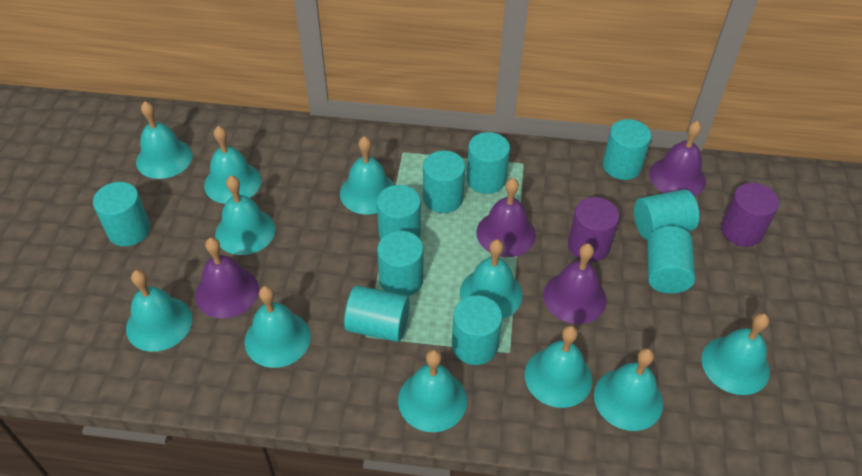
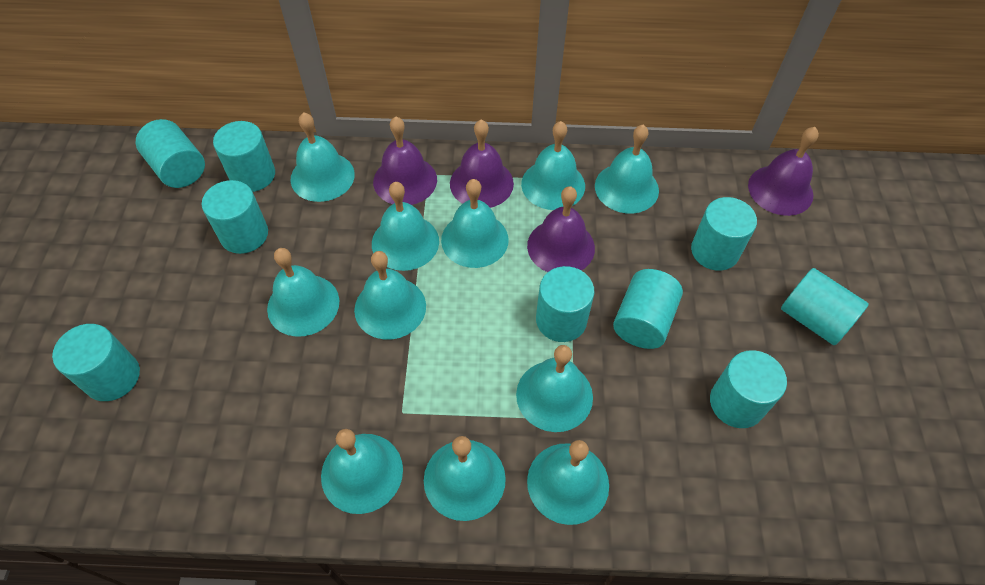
purple cylinder: [568,197,620,262] [721,183,779,247] = 2 -> none = 0
turquoise cylinder: [93,182,151,246] [344,285,410,342] [377,185,421,240] [377,231,423,296] [423,150,465,213] [452,295,502,365] [466,132,510,194] [603,119,652,180] [634,189,699,240] [647,226,695,294] = 10 -> [52,324,140,401] [136,119,205,188] [202,180,268,254] [213,121,275,192] [536,266,594,342] [613,269,683,349] [691,197,757,271] [710,350,787,428] [781,268,869,345] = 9

